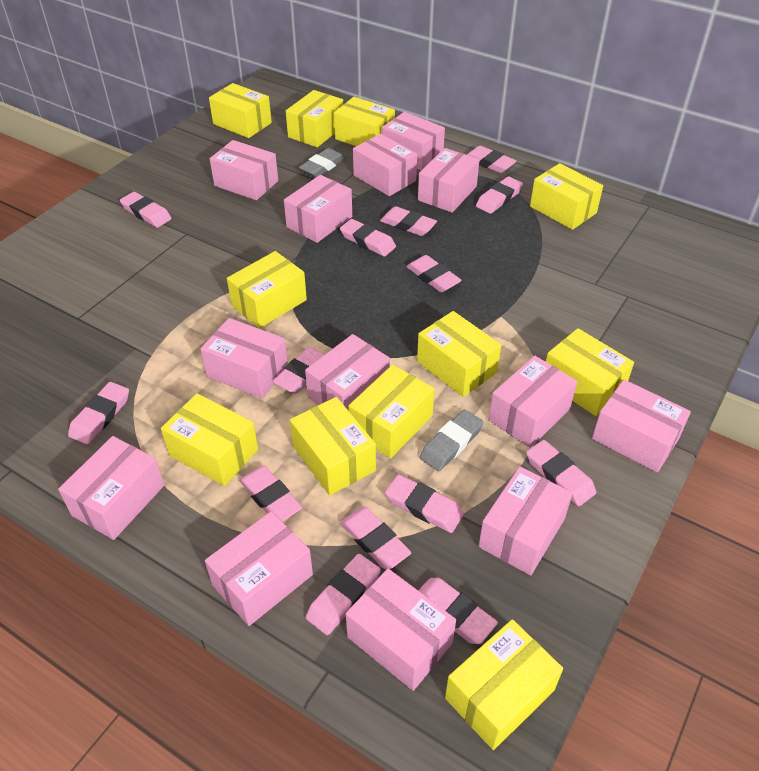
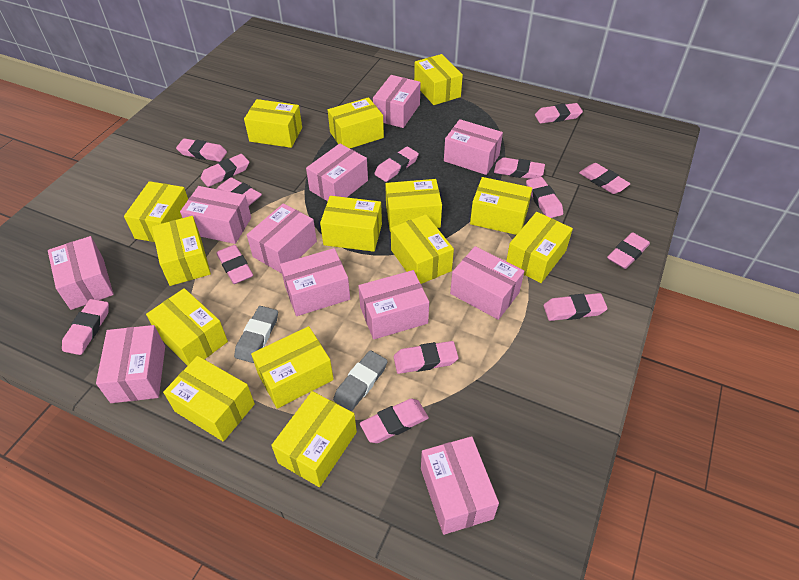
pink box: [58,436,164,540] [201,318,288,399] [205,512,313,626] [210,140,278,200] [284,175,352,243] [305,334,390,411] [346,569,456,691] [353,134,417,196] [382,112,445,170] [418,148,479,213] [478,467,573,575] [489,356,578,448] [592,380,691,472] = 13 -> [48,236,114,310] [96,325,165,403] [180,186,251,244] [247,203,317,273] [280,248,350,316] [306,143,368,201] [358,270,429,339] [373,75,421,128] [421,436,499,535] [444,119,503,175] [450,246,524,320] = 11
yellow box: [161,393,258,486] [209,83,272,138] [227,251,307,328] [286,90,343,147] [290,397,376,495] [334,97,395,146] [349,365,434,459] [417,311,501,397] [445,619,563,750] [530,163,603,230] [546,328,634,416] = 11 -> [124,181,188,242] [146,288,228,366] [152,216,211,286] [163,356,255,442] [244,99,302,148] [251,326,334,409] [271,391,357,487] [320,196,382,252] [328,97,384,148] [385,179,442,232] [391,214,454,284] [414,54,463,105] [470,177,532,235] [506,212,573,283] = 14

